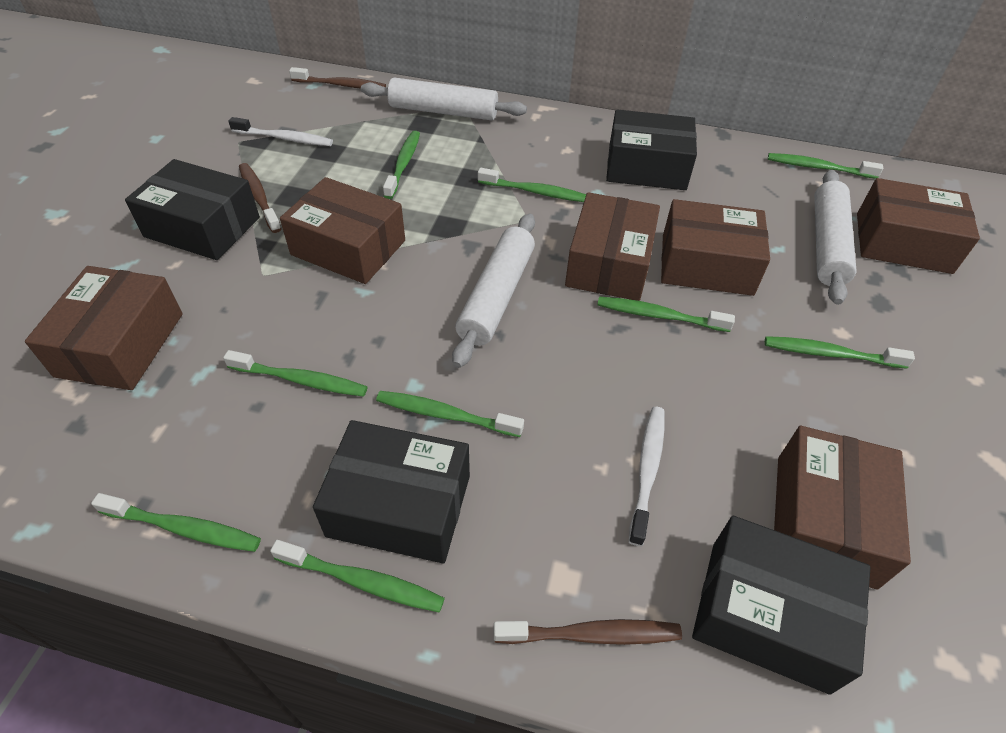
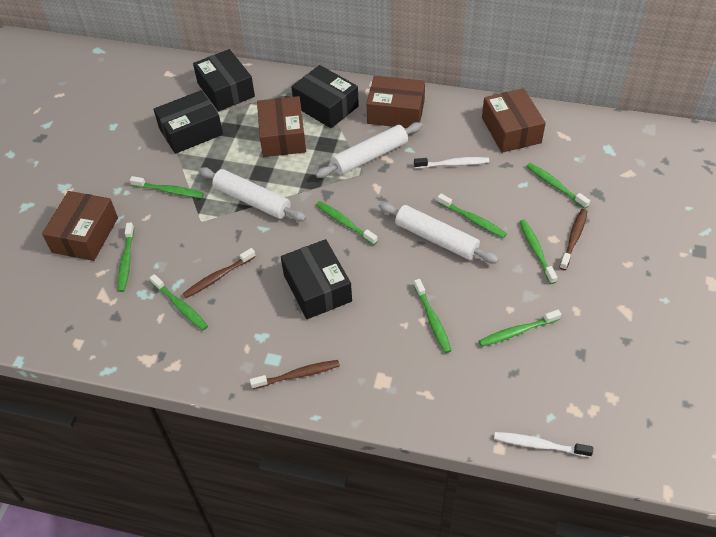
brown box: [25,266,183,390] [280,177,405,284] [565,192,660,301] [661,199,770,296] [774,426,911,589] [857,178,980,274] = 6 -> [42,191,118,261] [257,96,306,157] [367,76,425,128] [482,88,546,153] = 4

